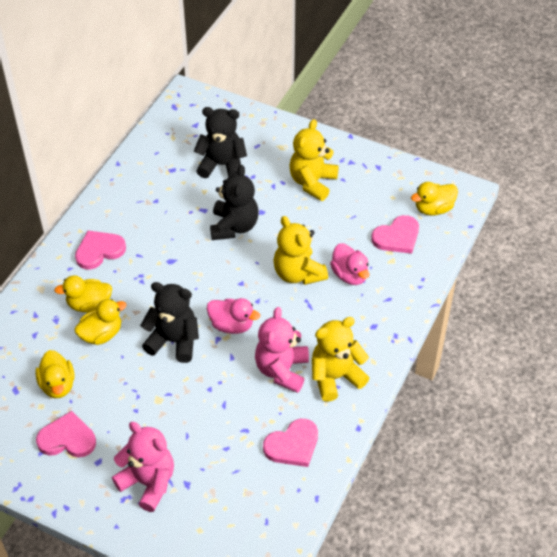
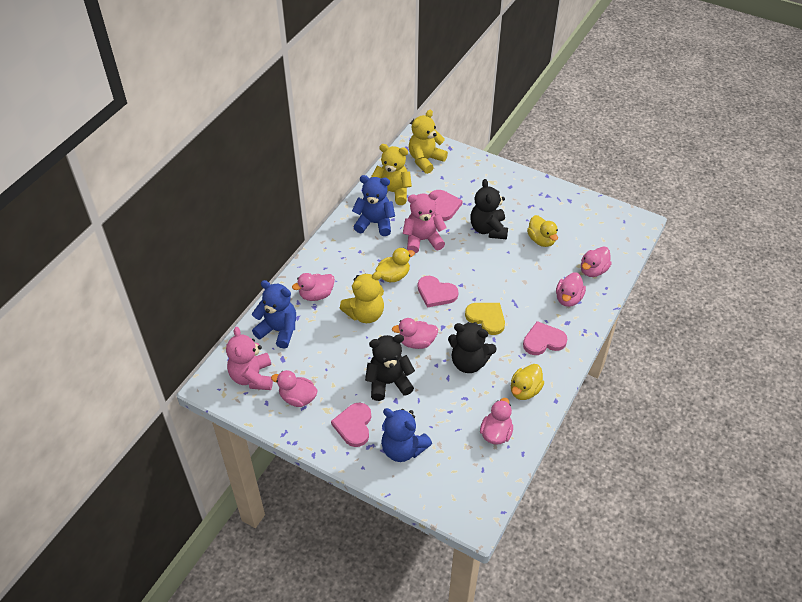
blue teddy bear: none = 0 -> [252,280,296,349] [352,175,395,236] [381,408,432,462] = 3
pink duck: [207,298,260,334] [330,243,369,285] = 2 -> [271,370,318,407] [292,273,335,301] [392,318,438,349] [480,398,513,444] [556,272,586,307] [581,247,612,277] = 6
yellow duck: [35,350,74,398] [54,275,112,313] [74,299,126,345] [411,182,458,216] = 4 -> [375,248,415,282] [511,364,544,400] [527,215,558,247] = 3
yellow heart: none = 0 -> [465,303,505,335] = 1

